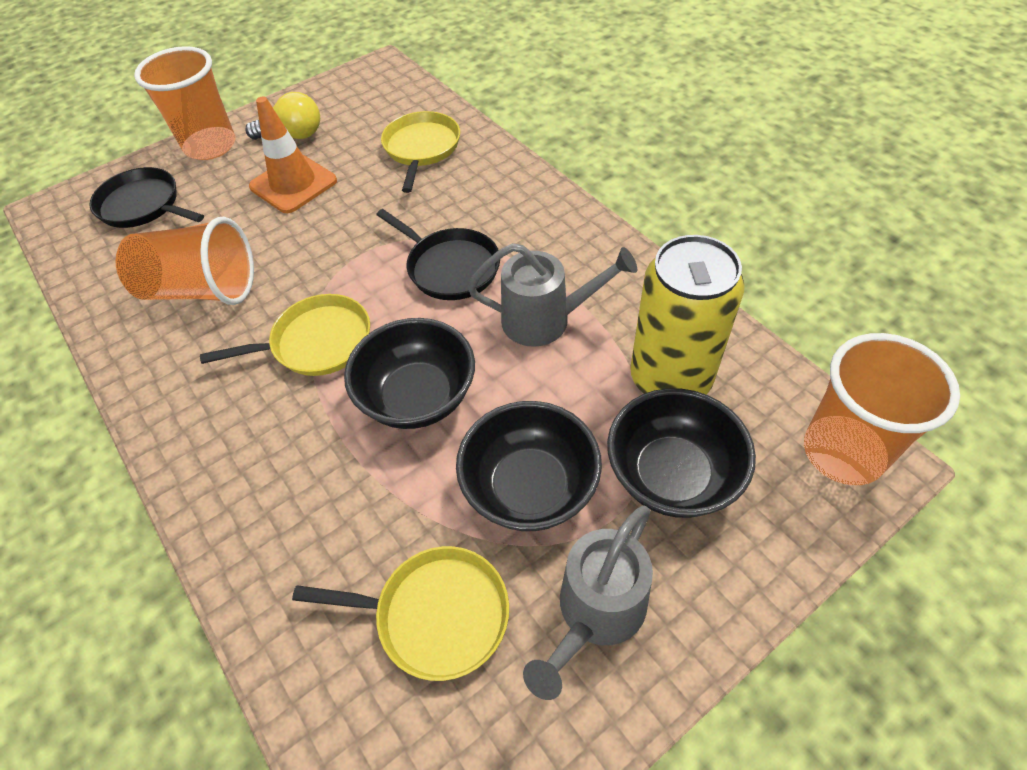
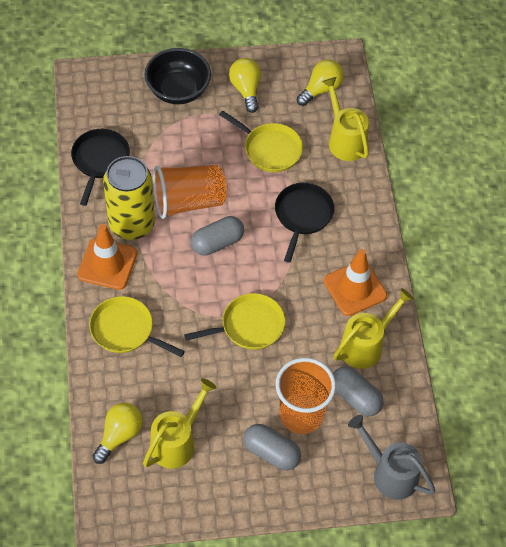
black bowl: [344,318,475,429] [456,401,602,531] [607,388,756,518] = 3 -> [145,48,211,104] = 1
grey capsule: none = 0 -> [191,216,244,256] [243,424,301,470] [333,366,383,416] = 3
grey watering can: [467,243,637,347] [523,505,653,700] = 2 -> [348,415,435,500] = 1
orange cup: [115,217,254,305] [134,46,236,160] [804,333,960,485] = 3 -> [153,165,227,219] [276,358,336,434] = 2
orange traffic cone: [249,96,337,213] = 1 -> [77,224,137,290] [324,249,387,316] = 2
yellow light bulb: [245,92,320,140] = 1 -> [93,403,143,464] [229,58,261,113] [297,59,344,106] = 3
yellow watering can: none = 0 -> [143,378,217,469] [322,77,369,161] [333,288,414,369] = 3

